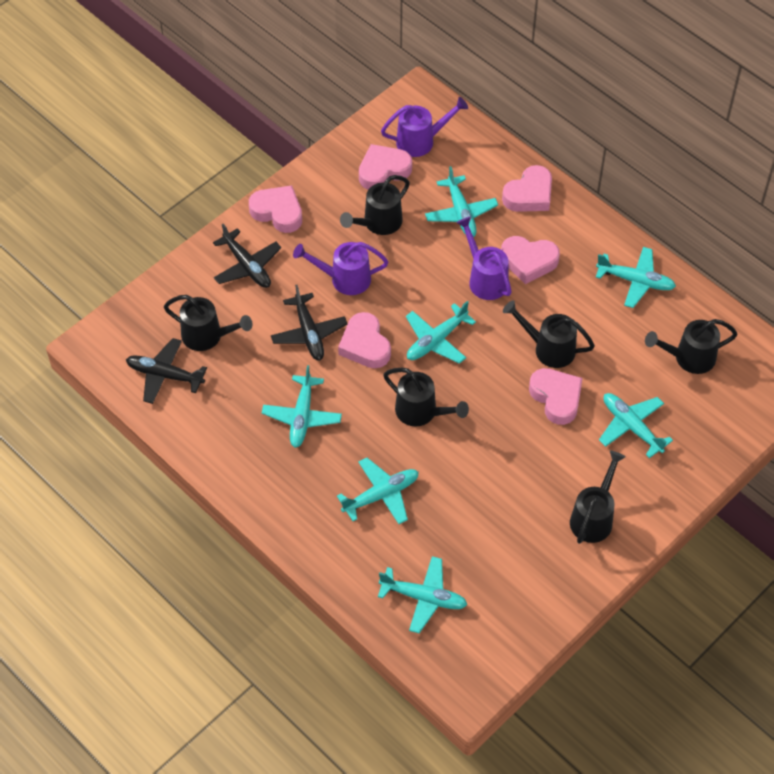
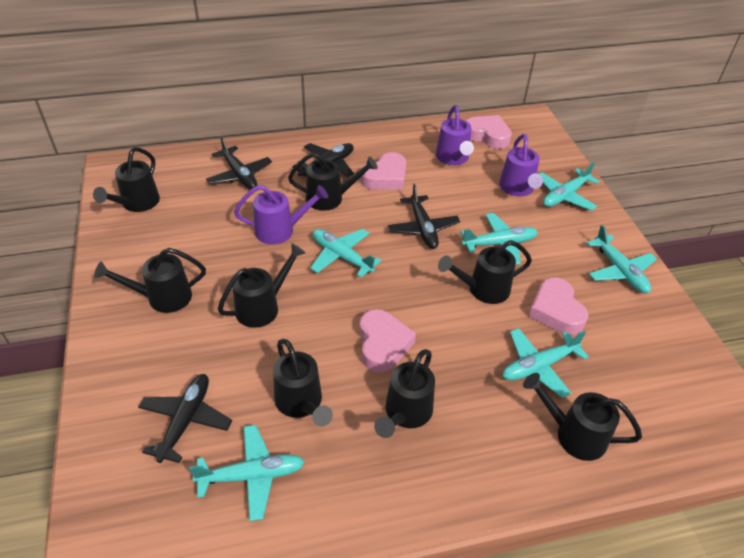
black plane: [126,338,207,404] [213,224,281,288] [271,285,347,361] = 3 -> [138,374,232,463] [206,137,272,189] [292,143,354,178] [387,184,460,249] = 4
black watering can: [164,295,252,351] [340,175,410,235] [383,368,469,426] [503,300,595,368] [570,451,626,544] [645,319,737,374] = 6 -> [93,147,160,212] [94,248,206,313] [218,243,305,328] [273,339,333,427] [288,152,378,211] [374,349,435,438] [438,240,532,304] [523,373,642,461] = 8
pink heart: [249,186,302,233] [338,312,391,368] [359,144,412,189] [501,236,560,284] [502,165,552,212] [529,368,583,425] = 6 -> [359,309,416,373] [360,152,406,190] [466,115,512,149] [529,278,589,335] = 4
turquoise plane: [262,365,342,448] [337,458,419,524] [378,556,467,633] [406,301,476,364] [425,166,498,237] [596,247,676,308] [599,393,673,458] = 7 -> [189,425,305,521] [310,229,382,278] [460,213,538,265] [502,328,589,398] [540,162,600,211] [587,225,657,293] = 6

